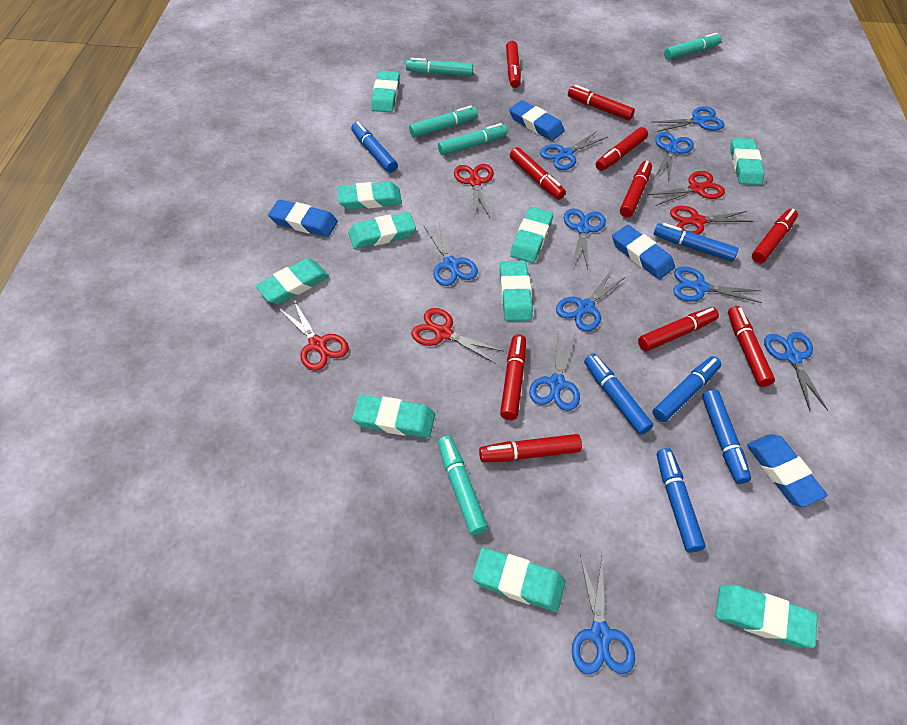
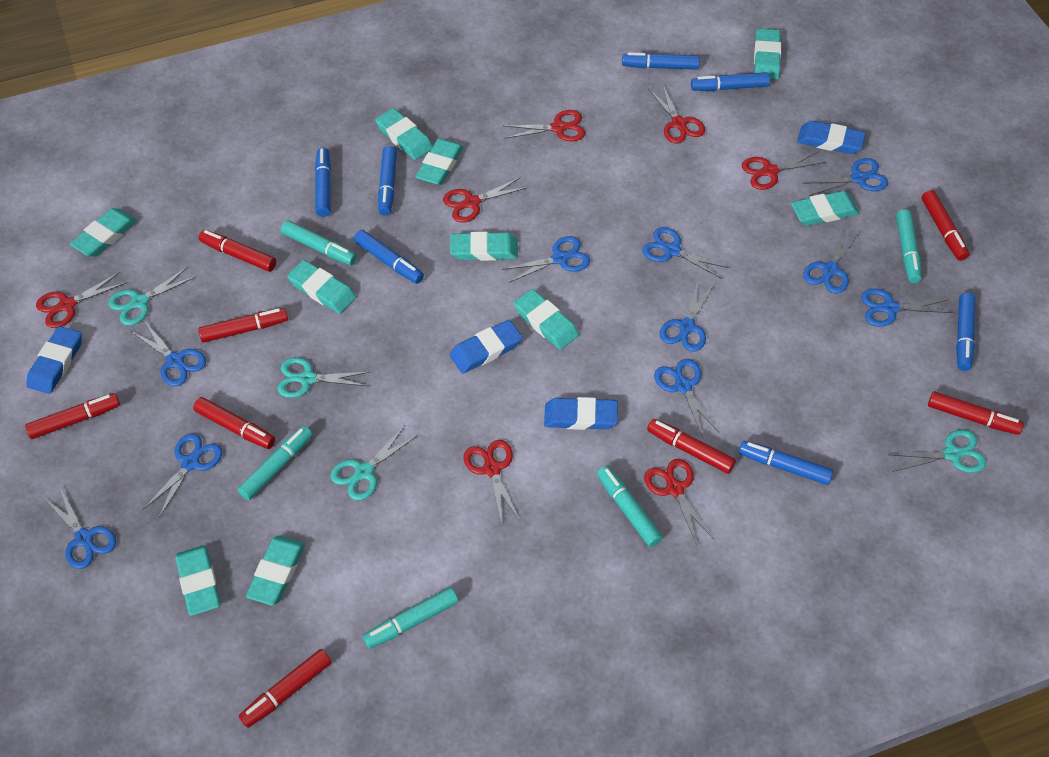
blue marker: [351,122,398,173] [584,353,653,435] [653,356,721,422] [654,223,738,262] [657,448,706,552] [702,389,751,484] = 6 -> [315,147,331,217] [354,230,424,284] [378,146,397,216] [622,52,700,70] [691,72,770,91] [739,441,834,485] [956,293,975,371] = 7
red marker: [479,434,582,462] [500,335,526,420] [506,41,521,88] [510,147,566,200] [568,85,635,121] [596,127,648,171] [620,161,652,218] [638,307,719,351] [728,306,775,387] [752,209,798,263] = 10 -> [25,393,120,439] [193,397,275,449] [198,308,288,343] [199,230,276,272] [239,649,331,728] [647,419,736,474] [922,190,969,261] [928,391,1024,435] = 8
red scissors: [278,299,349,371] [411,308,503,364] [454,164,494,218] [648,171,725,206] [670,206,753,235] = 5 -> [36,272,126,328] [443,177,528,223] [463,440,520,524] [505,110,585,142] [644,459,714,545] [648,83,705,143] [742,151,826,190] = 7
turquoise scissors: none = 0 -> [108,267,196,325] [277,357,369,398] [330,426,418,501] [887,429,986,473] = 4

